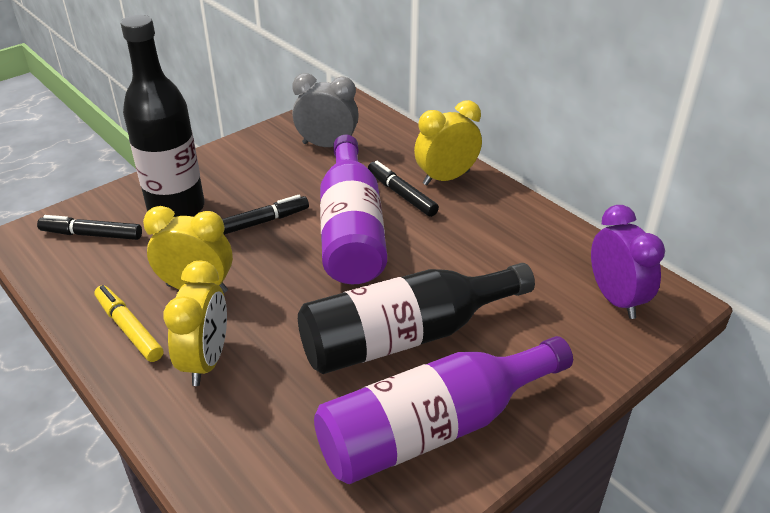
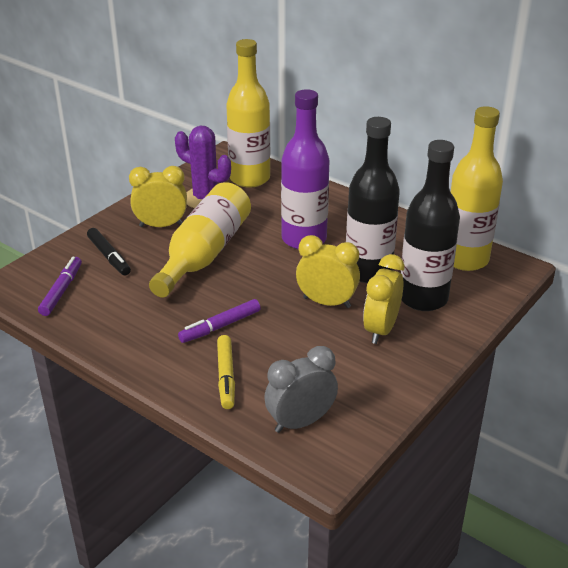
black marker: [37,215,142,240] [222,195,309,235] [368,161,439,217] = 3 -> [87,228,131,275] = 1
purple bottle: [314,336,573,484] [320,135,387,284] = 2 -> [281,89,330,249] = 1
purple cactus: none = 0 -> [175,125,231,208] = 1
purple clock: [591,205,665,319] = 1 -> none = 0
purple marker: none = 0 -> [38,257,82,316] [178,299,261,343] = 2
yellow bottle: none = 0 -> [149,182,251,298] [226,39,270,188] [451,106,503,271] = 3

